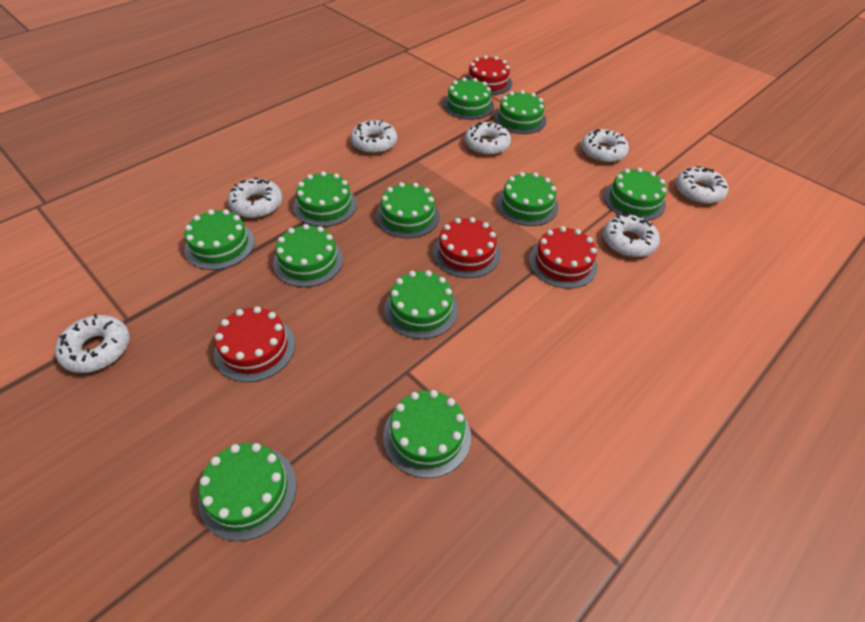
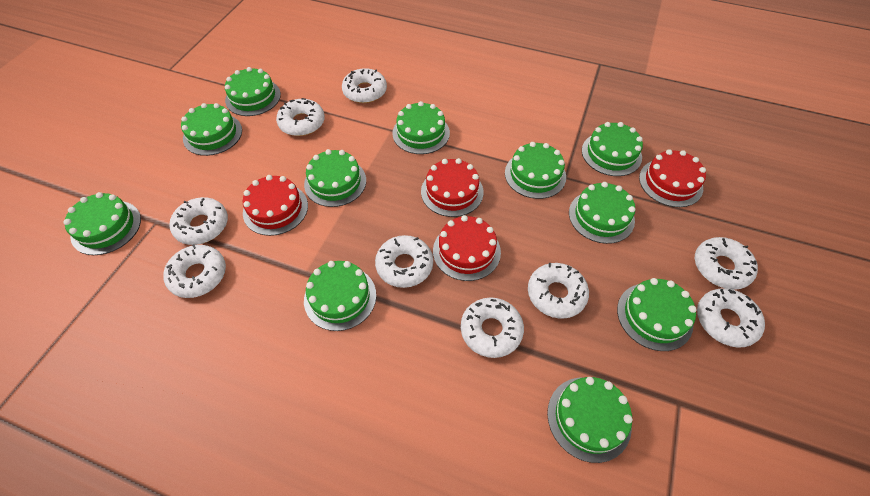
white donut: [55,314,130,373] [228,178,282,218] [351,120,397,154] [465,122,511,155] [581,129,629,163] [603,214,660,257] [675,166,728,204] = 7 -> [163,244,226,298] [169,197,228,245] [276,98,325,136] [342,68,387,103] [375,235,433,288] [461,297,524,358] [528,263,589,319] [695,237,758,290] [697,288,765,348] = 9

